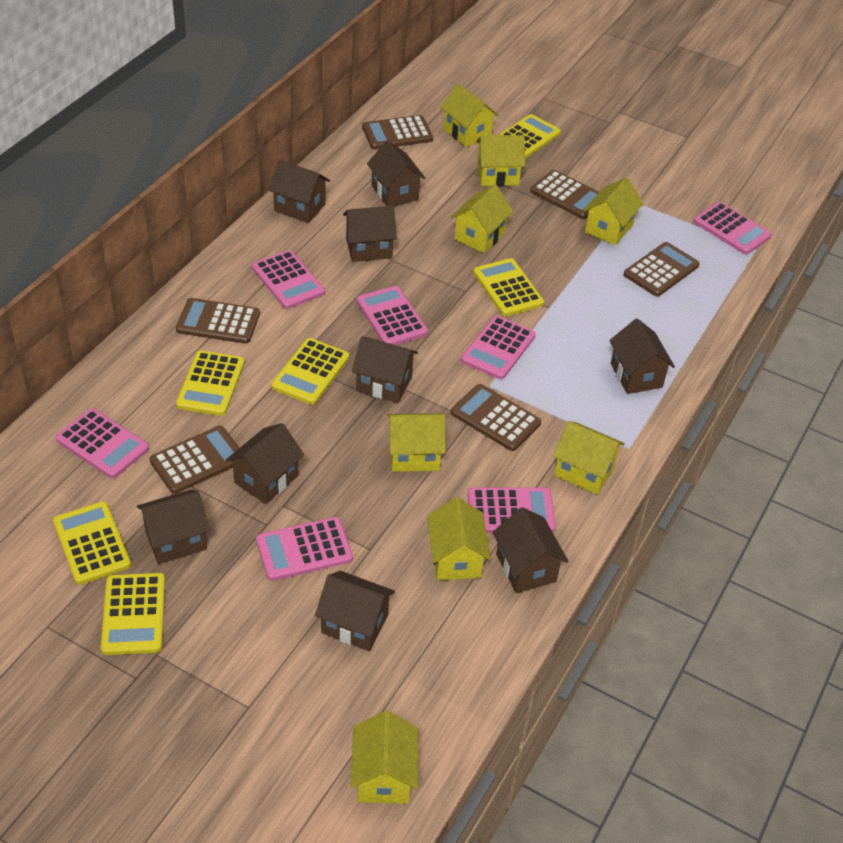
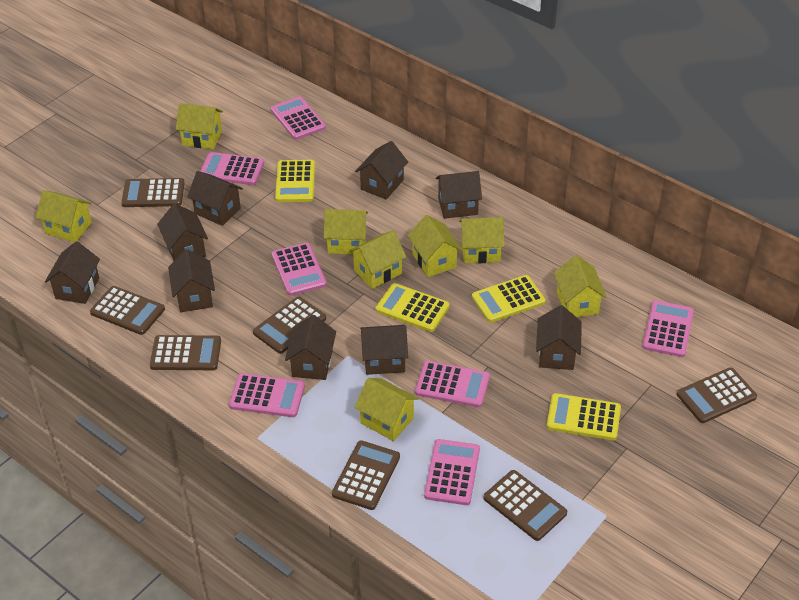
brown calculator: [149,426,239,494] [176,298,260,344] [362,115,433,150] [451,384,541,451] [530,170,599,219] [624,242,700,297] = 6 -> [90,286,165,335] [121,178,185,207] [150,335,221,370] [253,297,326,354] [332,440,400,510] [483,470,567,541] [677,368,757,423] = 7
yellow calculator: [53,501,131,585] [101,573,165,655] [176,350,245,416] [271,338,349,405] [473,258,544,316] [499,114,561,159] = 6 -> [275,160,315,202] [376,283,450,332] [472,275,546,323] [546,393,621,440] = 4

